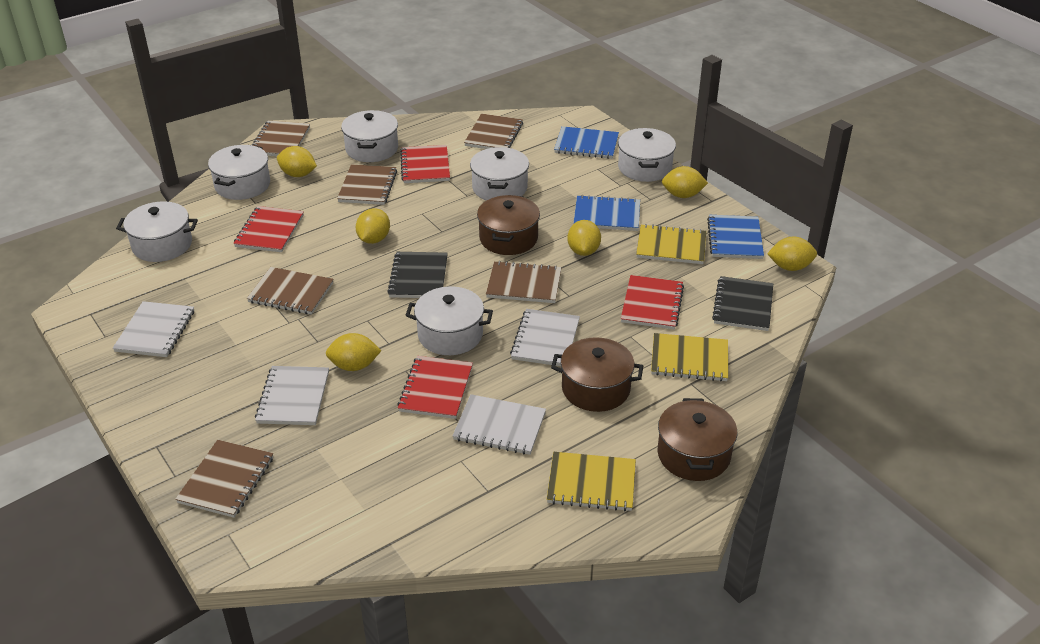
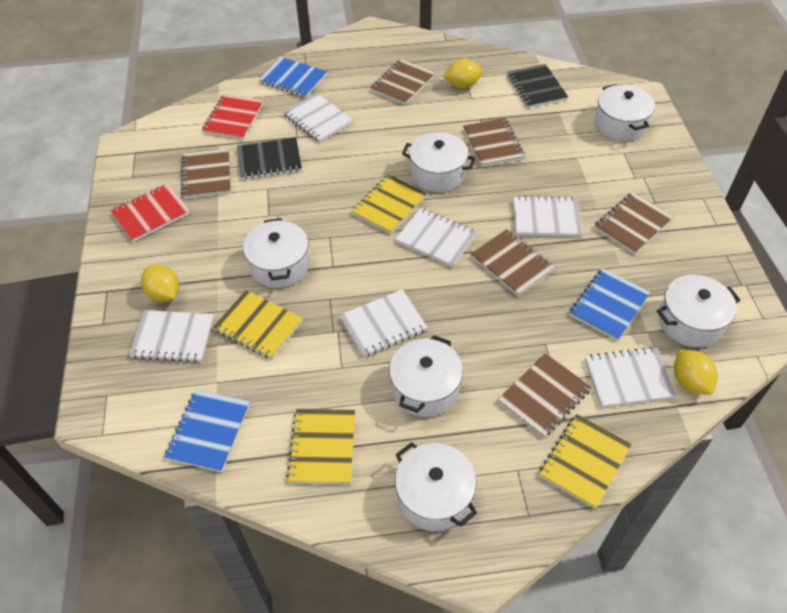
brown pot: [477,195,540,255] [551,337,643,412] [658,398,737,481] = 3 -> none = 0
red notebook: [234,206,304,252] [397,356,473,419] [400,145,450,183] [621,275,684,329] = 4 -> [111,183,191,242] [202,94,264,140] = 2
white notebook: [113,301,194,357] [255,366,329,425] [453,394,546,455] [510,309,580,366] = 4 -> [129,310,214,363] [283,93,353,143] [339,289,428,357] [395,208,477,267] [513,196,583,237] [585,347,677,408] = 6
yellow lemon: [277,146,317,177] [326,333,381,371] [356,208,390,244] [567,220,601,256] [662,166,708,198] [767,236,817,271] = 6 -> [141,265,179,302] [443,59,483,88] [674,349,718,395] = 3
yellow notebook: [547,452,636,511] [636,224,706,264] [651,333,728,382] = 3 -> [213,290,303,360] [287,409,355,485] [351,174,427,234] [539,414,632,509] = 4

